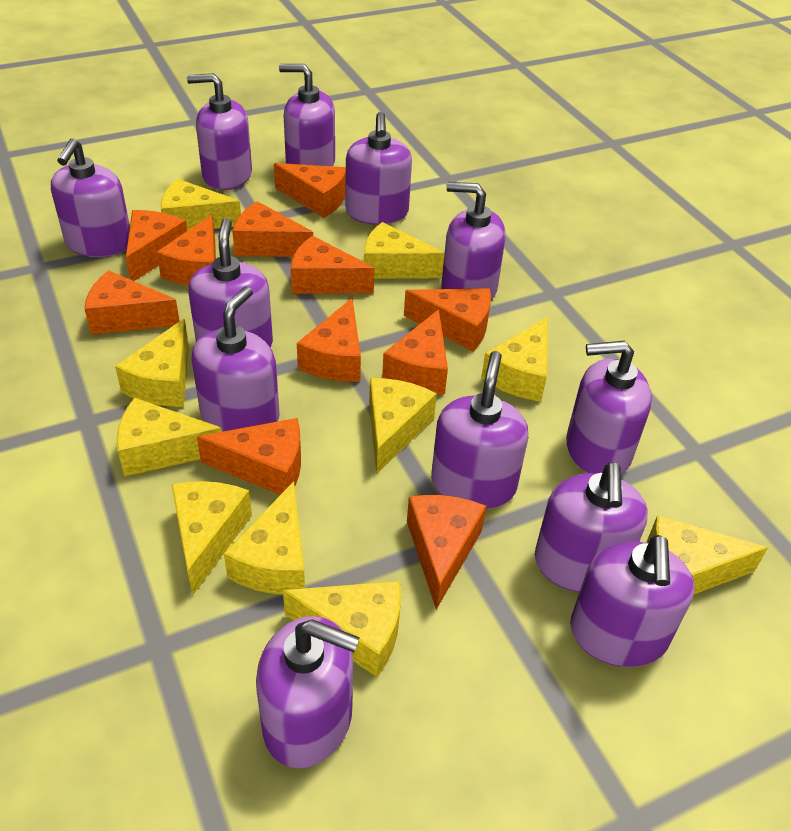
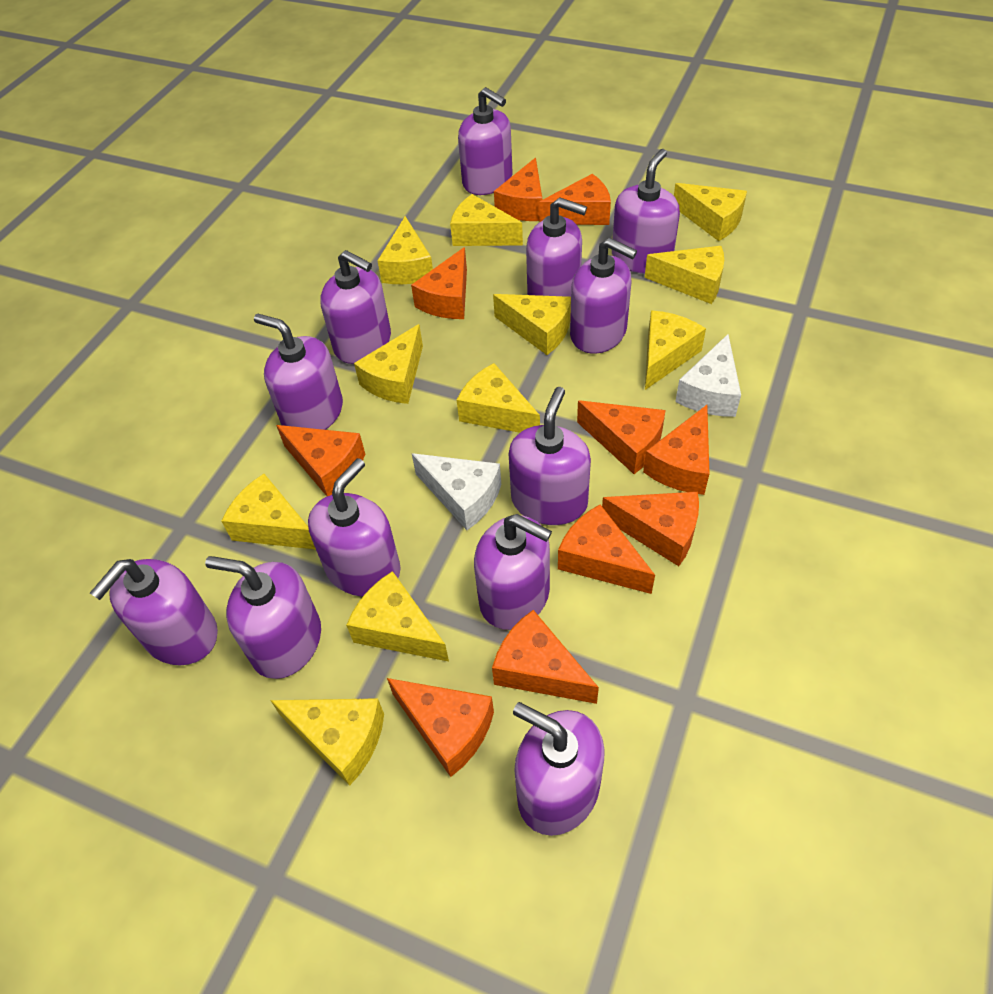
orange cheese: [84,270,179,335] [126,210,187,281] [157,214,216,286] [197,418,301,495] [232,201,313,257] [274,163,346,218] [290,236,375,294] [297,298,361,382] [382,309,448,394] [404,288,491,351] [407,495,487,610] = 11 -> [276,425,365,496] [387,678,494,777] [411,247,467,319] [492,610,599,704] [494,158,542,221] [539,174,611,225] [558,504,655,594] [577,400,666,474] [602,492,699,566] [643,405,710,495] = 10
white cheese: none = 0 -> [412,453,501,530] [675,334,741,417] = 2
yellow cheese: [115,319,189,407] [117,398,222,477] [161,179,241,231] [171,481,252,596] [224,481,305,595] [283,581,401,677] [364,222,444,279] [369,378,437,474] [481,317,548,402] [647,515,768,594] = 10 -> [221,474,316,549] [270,698,384,786] [346,571,449,661] [354,324,423,404] [377,216,433,284] [450,194,523,246] [457,363,540,433] [493,294,571,355] [644,246,724,304] [645,310,706,390] [674,183,747,241] = 11

